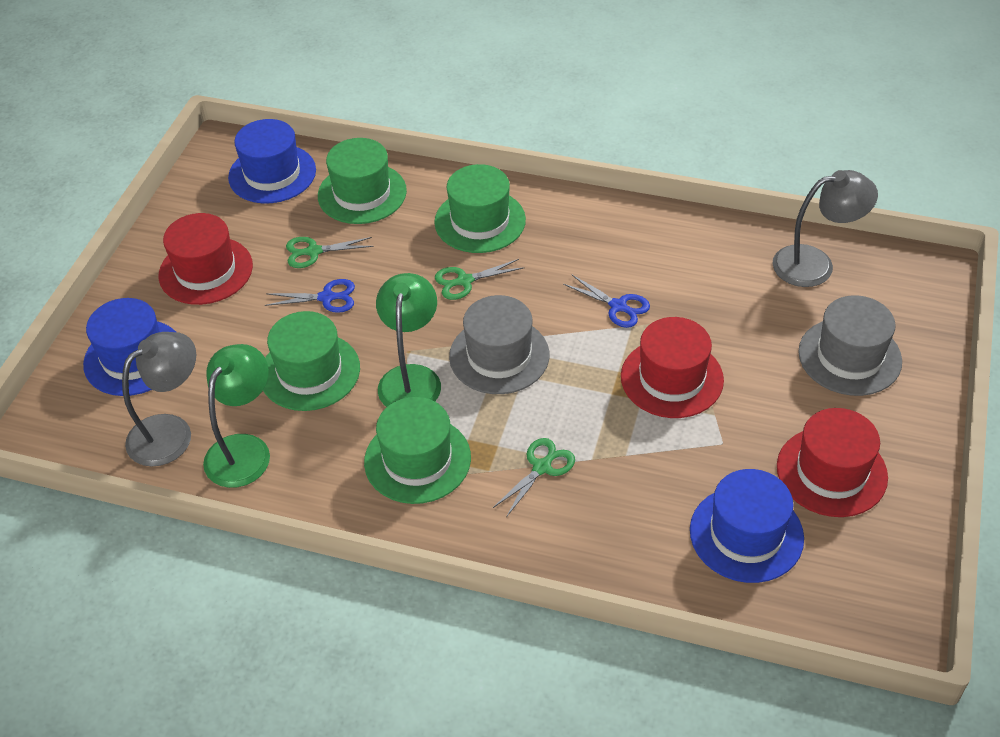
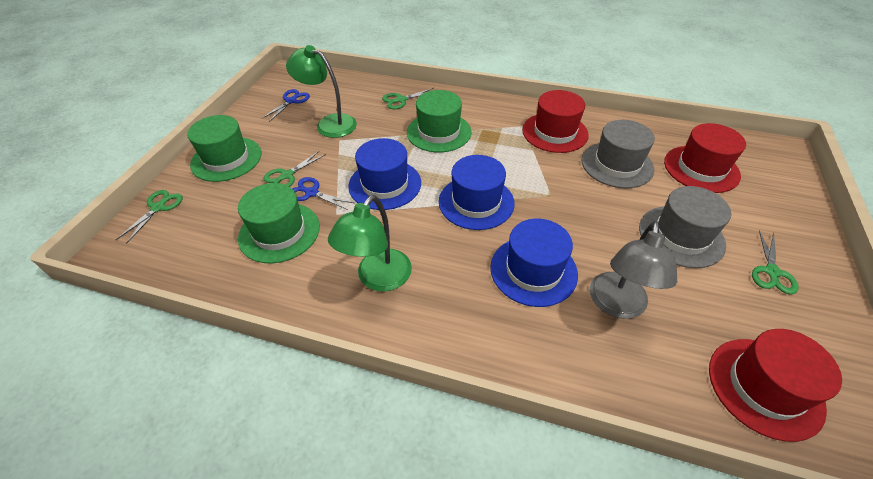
green hat: [263,311,360,411] [318,138,407,224] [364,397,471,504] [434,164,526,253] = 4 -> [187,115,261,182] [238,183,320,263] [407,90,472,152] = 3
green scissors: [286,237,374,268] [435,259,524,300] [493,438,575,517] = 3 -> [116,190,183,244] [263,151,326,187] [382,88,434,109] [752,230,799,294] = 4
grey lamp: [122,332,196,467] [773,170,878,287] = 2 -> [590,221,677,319] = 1

